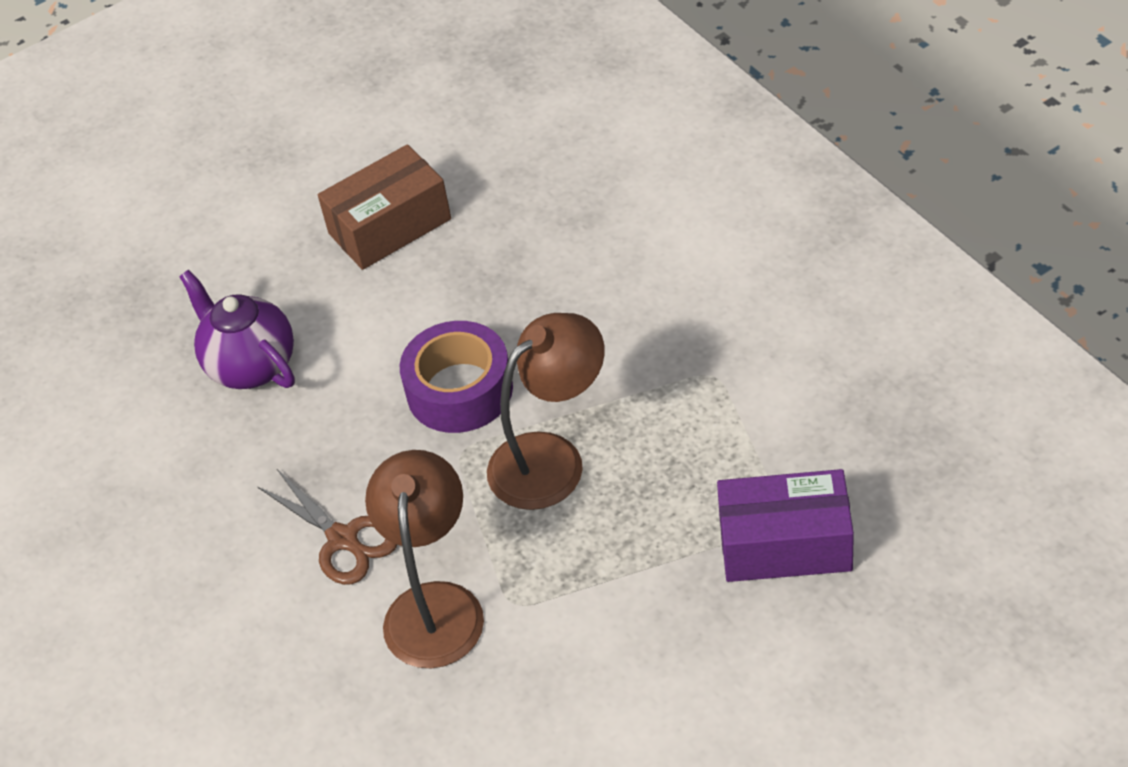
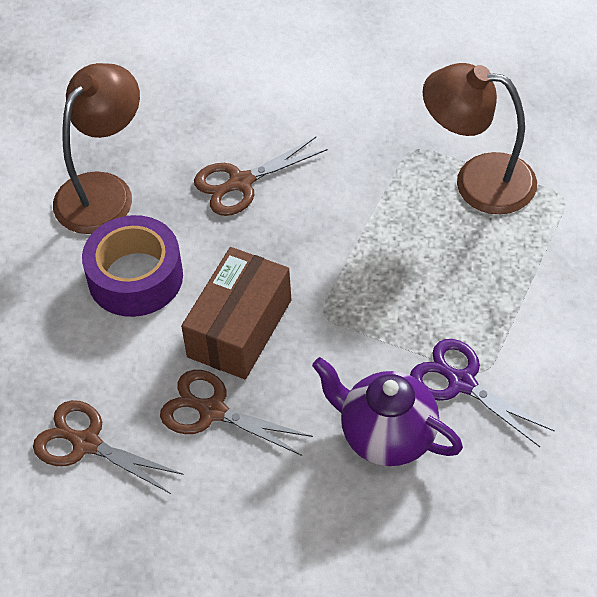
brown scissors: [258,469,397,585] = 1 -> [33,400,184,494] [160,370,313,456] [194,137,327,216] = 3
purple box: [717,469,854,582] = 1 -> none = 0
purple scissors: none = 0 -> [410,339,555,447] = 1

